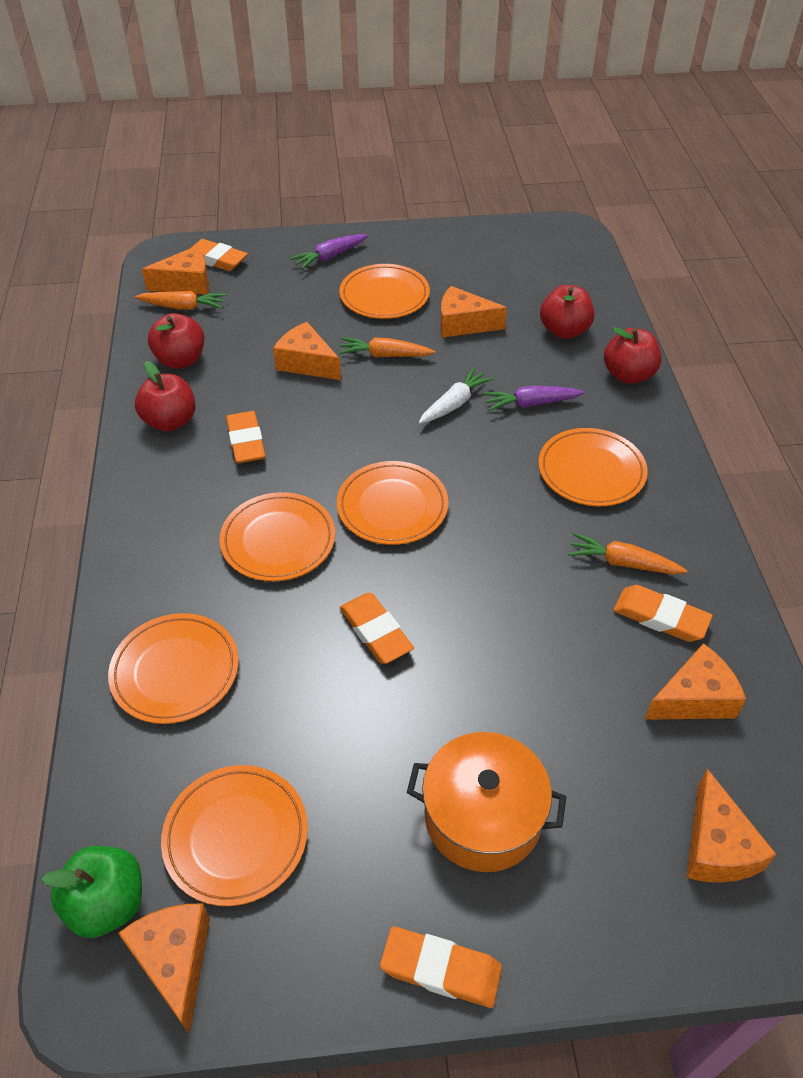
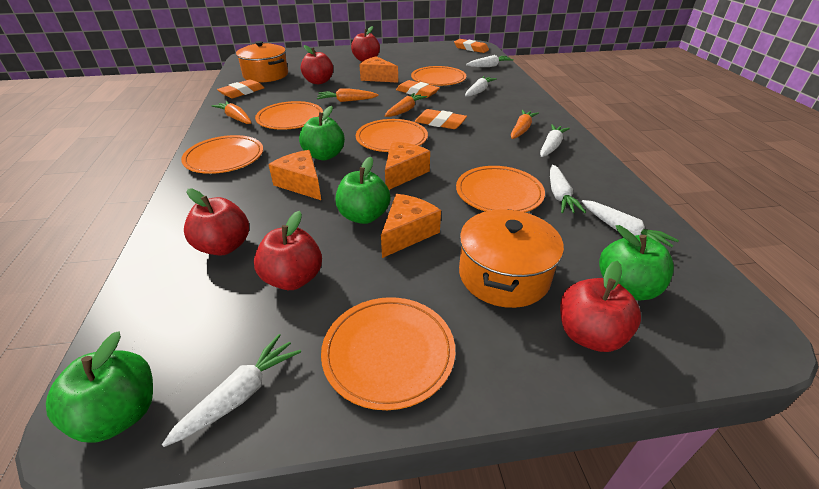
green apple: [41,846,142,938] = 1 -> [46,331,153,443] [299,106,345,160] [335,157,391,224] [599,225,674,300] = 4
orange carrot: [135,291,226,310] [339,337,435,357] [568,533,687,574] = 3 -> [212,101,251,124] [317,89,379,102] [385,93,427,117] [511,110,539,139] = 4
orange cheese: [118,903,210,1034] [142,246,209,295] [273,322,341,380] [440,286,507,338] [644,643,746,720] [687,769,776,883] = 6 -> [268,150,321,200] [360,56,398,83] [381,194,441,258] [385,141,430,190] = 4
orange eraser: [191,239,248,271] [226,411,265,463] [340,593,414,664] [380,926,502,1008] [613,585,713,642] = 5 -> [217,79,265,98] [396,80,440,98] [415,109,467,129] [454,39,489,53] = 4
orange pot: [407,732,566,872] = 1 -> [236,41,288,82] [459,209,564,308] = 2
purple carrot: [290,234,368,270] [483,385,584,411] = 2 -> none = 0
red apple: [135,361,196,432] [148,313,204,369] [540,285,594,339] [604,327,661,384] = 4 -> [184,189,249,256] [254,211,322,290] [301,45,333,84] [351,26,380,62] [560,261,641,352] = 5
white carrot: [418,367,494,424] = 1 -> [162,334,301,447] [465,76,497,97] [466,55,514,67] [540,124,570,157] [550,165,586,213] [582,200,679,247] = 6

